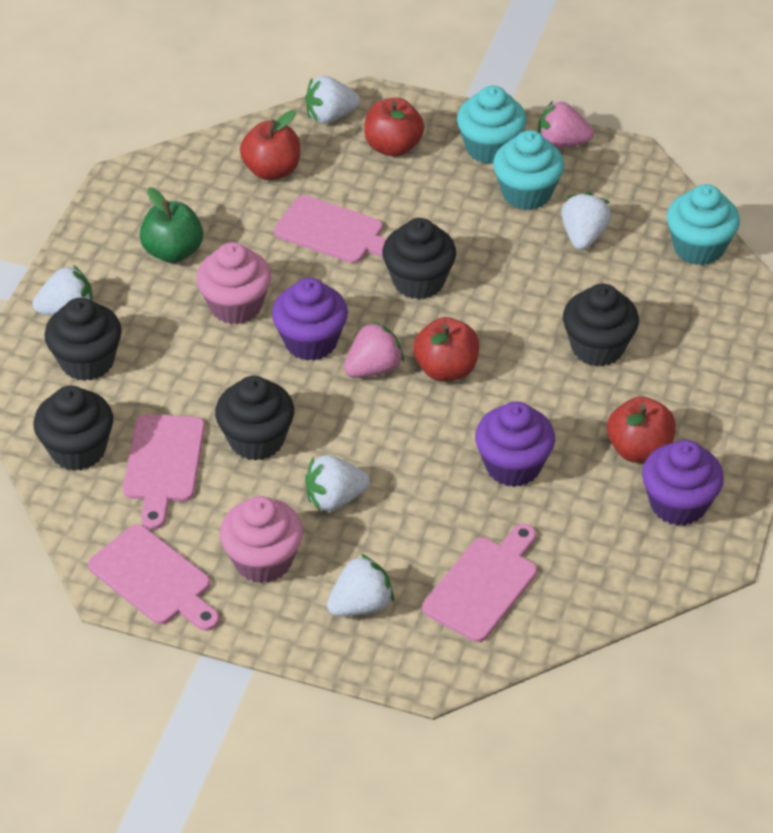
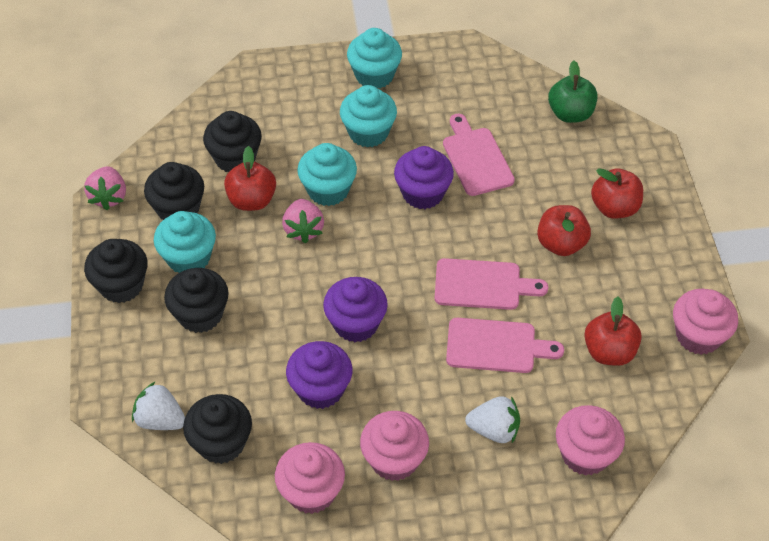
pink cupcake: [197,242,271,324] [220,496,303,583] = 2 -> [275,442,345,514] [360,411,429,481] [556,405,625,476] [673,289,738,355] = 4
pink cutting board: [88,525,220,631] [123,414,205,530] [274,195,386,263] [422,524,537,642] = 4 -> [435,258,548,310] [443,114,515,196] [446,318,564,373] = 3
turquoise cupcake: [457,86,527,164] [493,130,564,210] [667,184,740,265] = 3 -> [154,211,216,273] [297,143,357,206] [340,85,397,147] [347,28,402,89] = 4
white strawberry: [32,265,92,316] [305,76,360,124] [305,455,370,511] [327,554,394,616] [561,192,611,250] = 5 -> [132,382,185,430] [465,396,520,443] = 2

